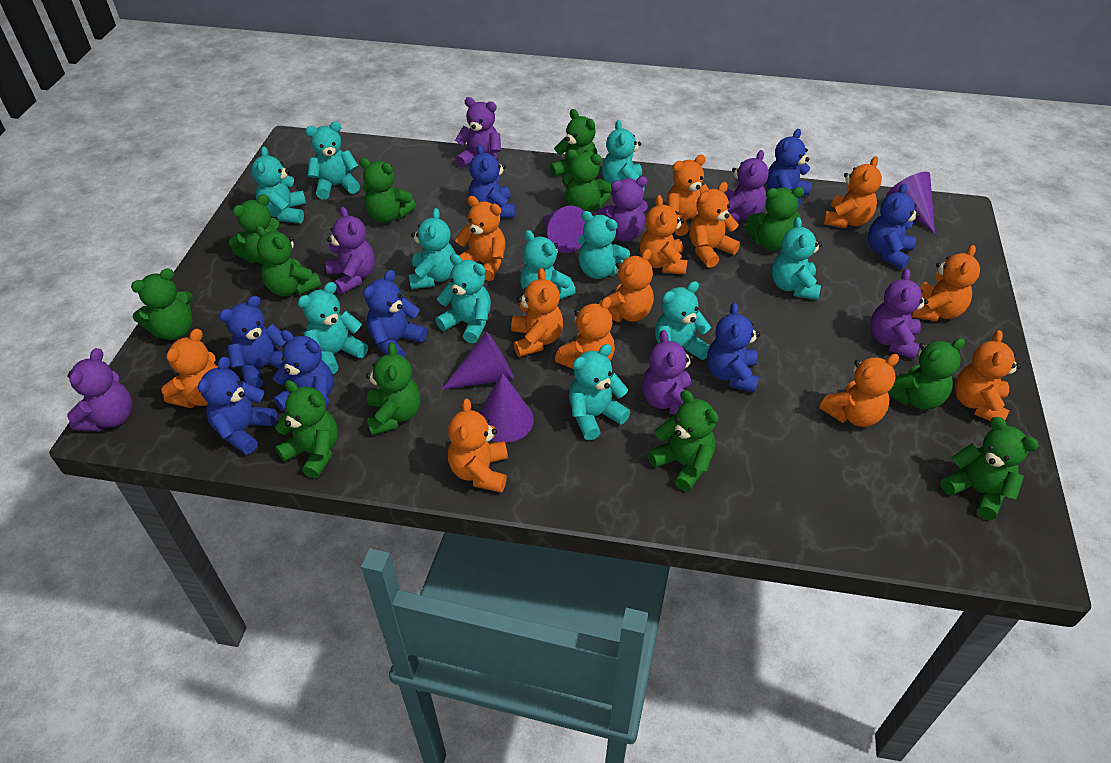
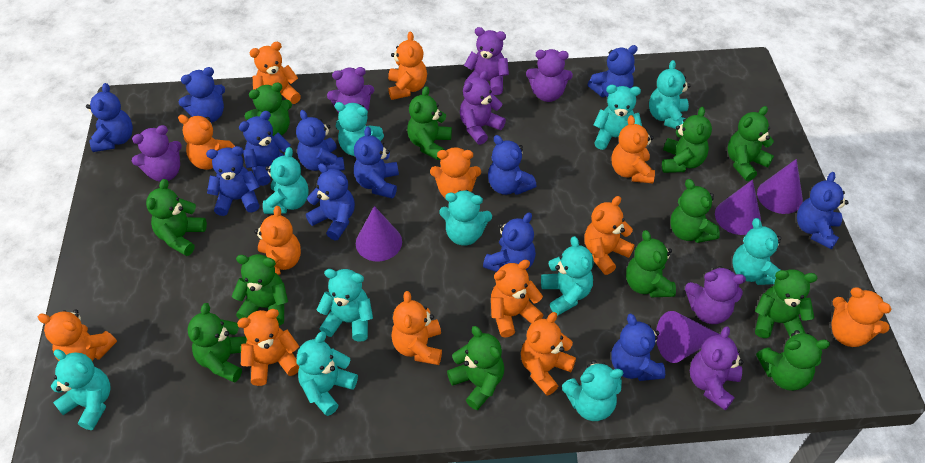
blue teddy bear: [198,356,277,455] [219,296,285,388] [273,330,333,411] [363,270,427,357] [469,144,515,218] [707,303,760,393] [766,129,812,207] [868,183,920,269] = 8 -> [86,83,133,152] [178,67,225,123] [206,146,260,216] [239,111,291,186] [296,110,345,171] [306,163,355,240] [354,127,399,199] [483,213,536,272] [488,135,536,195] [588,45,638,97] [611,314,665,381] [797,172,849,250] = 12

